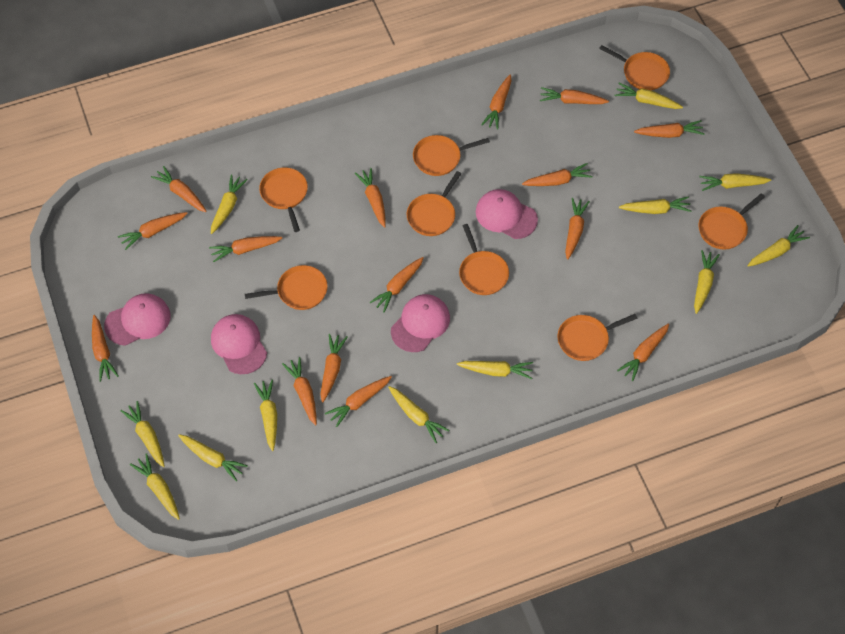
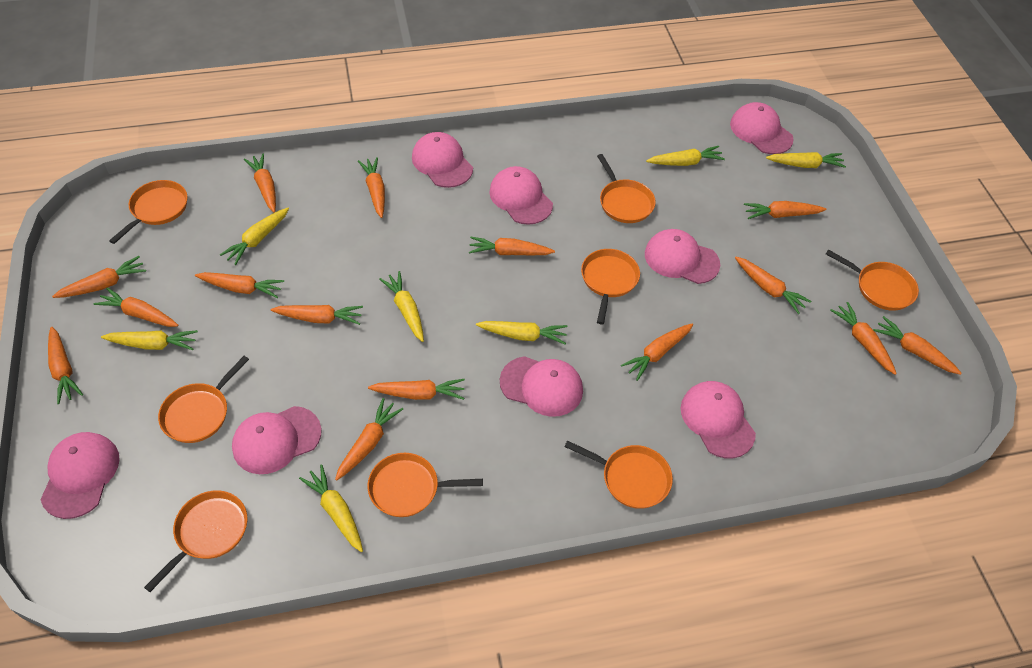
pink cap: [104,293,170,346] [211,314,267,374] [391,294,450,352] [476,189,538,239] = 4 -> [40,432,120,519] [232,406,322,474] [412,132,473,188] [489,166,553,225] [500,356,583,417] [645,229,720,284] [681,381,756,459] [730,102,794,154] = 8
yellow carrot: [120,401,165,467] [130,453,180,520] [178,434,248,482] [211,174,248,234] [254,380,277,451] [388,386,450,443] [457,361,533,379] [614,83,683,109] [619,196,691,214] [694,250,720,314] [699,173,771,191] [747,225,810,267] = 12 -> [101,330,198,350] [220,208,289,265] [299,464,363,552] [379,271,424,342] [476,321,568,344] [646,146,725,166] [766,152,846,168] = 7

